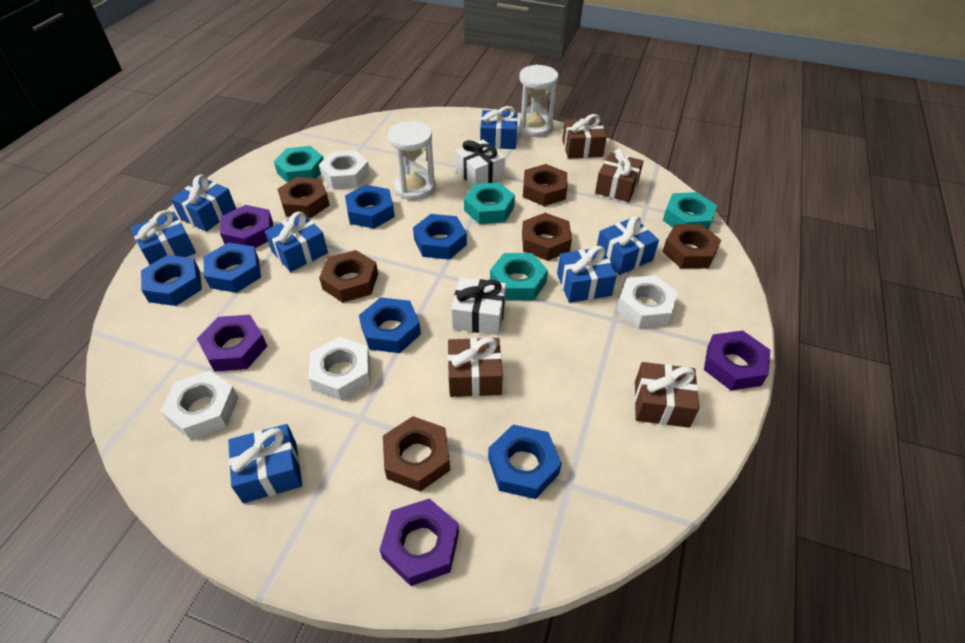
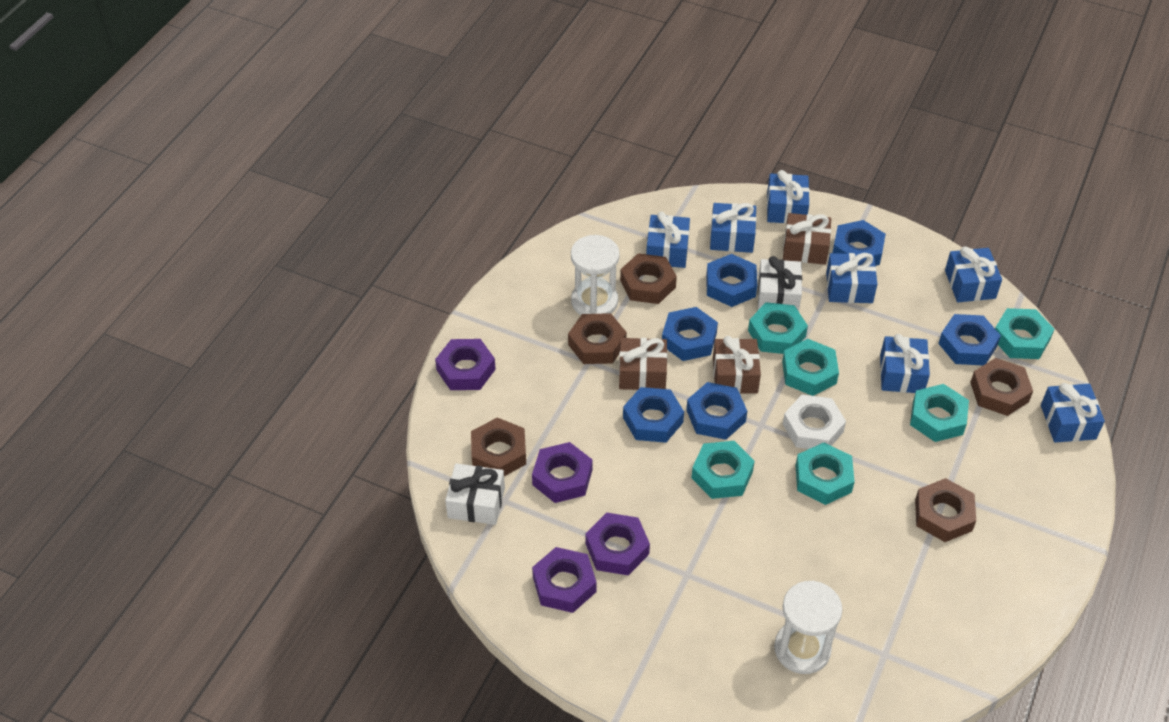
brown gift: [448,337,503,397] [562,114,607,159] [595,149,643,202] [635,362,699,428] = 4 -> [619,338,667,390] [713,336,761,393] [783,213,831,265] = 3
brown nut: [277,177,330,218] [319,250,378,303] [383,416,450,492] [522,213,572,261] [523,164,567,206] [662,224,721,269] = 6 -> [471,417,526,476] [568,313,627,364] [620,253,677,304] [915,478,976,542] [970,358,1033,416] = 5
turquoise nut: [274,146,324,183] [464,182,515,224] [490,253,548,300] [663,192,717,229] = 4 -> [691,441,755,499] [748,302,808,354] [782,339,839,396] [796,442,855,505] [910,384,969,442] [995,308,1054,359] = 6
white nut: [160,371,238,440] [309,337,370,401] [319,150,370,189] [617,275,678,328] = 4 -> [783,395,846,449] = 1

